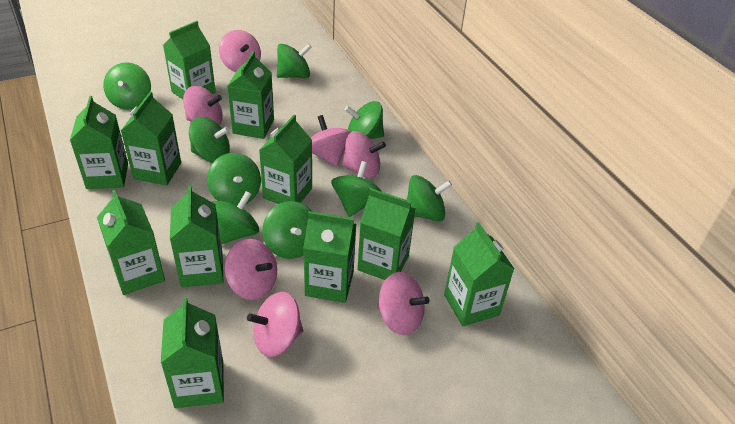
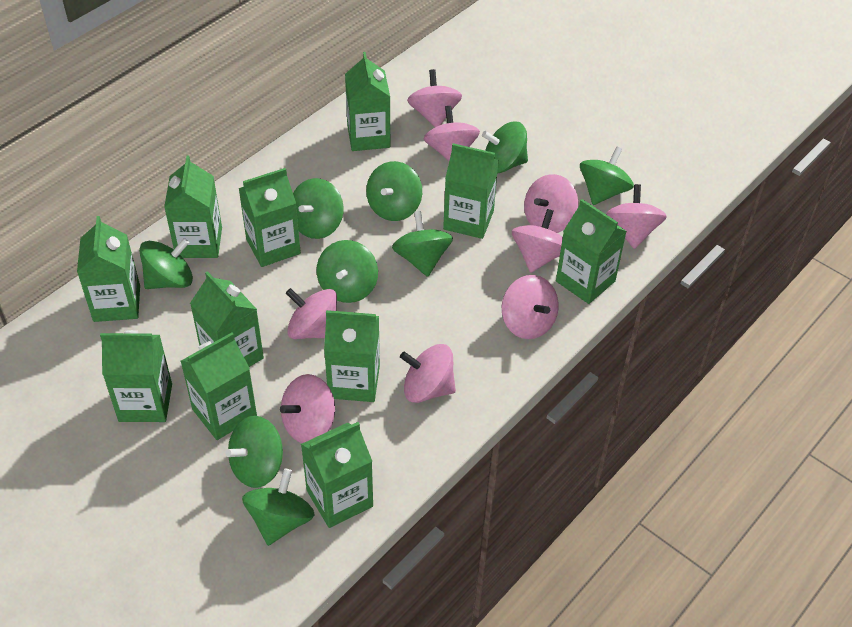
pink spinning top: [183,86,223,125] [219,30,261,72] [224,239,277,300] [247,292,303,357] [311,115,351,167] [341,131,386,178] [377,272,430,335] = 7 -> [280,374,335,443] [286,288,337,339] [400,344,456,403] [407,69,462,127] [424,106,480,161] [502,275,559,339] [512,209,563,273] [524,174,578,233] [606,184,667,249] = 9

